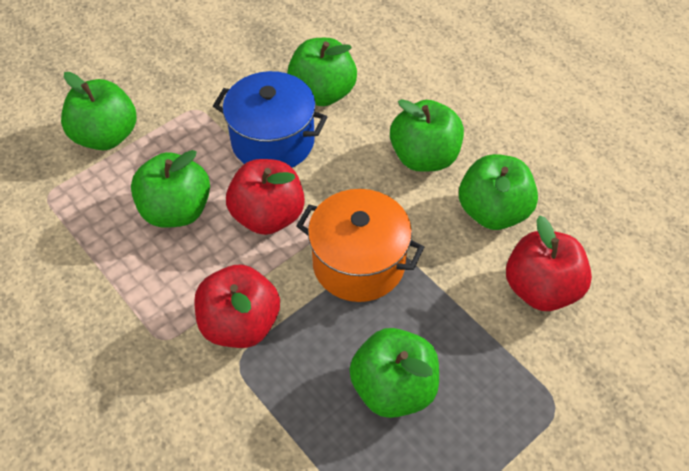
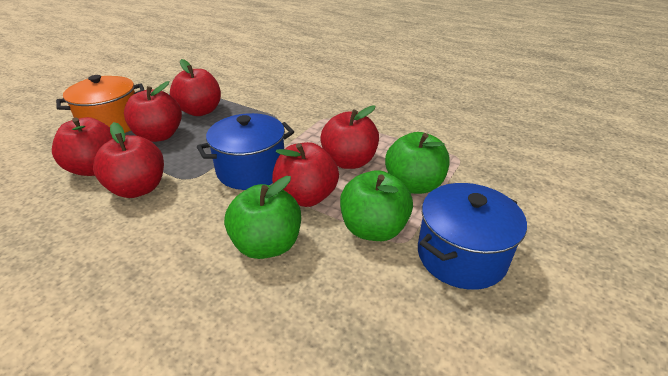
blue pot: [213,71,327,168] = 1 -> [197,113,294,190] [418,183,527,290] = 2
green apple: [61,72,137,150] [131,150,210,228] [287,38,357,106] [349,328,439,418] [390,99,464,172] [459,154,538,230] = 6 -> [224,176,301,259] [340,170,413,241] [385,132,450,194] = 3
red apple: [194,265,280,348] [226,159,305,235] [506,216,592,311] = 3 -> [52,117,113,176] [93,122,164,198] [124,81,182,142] [170,59,221,116] [272,142,339,207] [320,106,379,169] = 6

